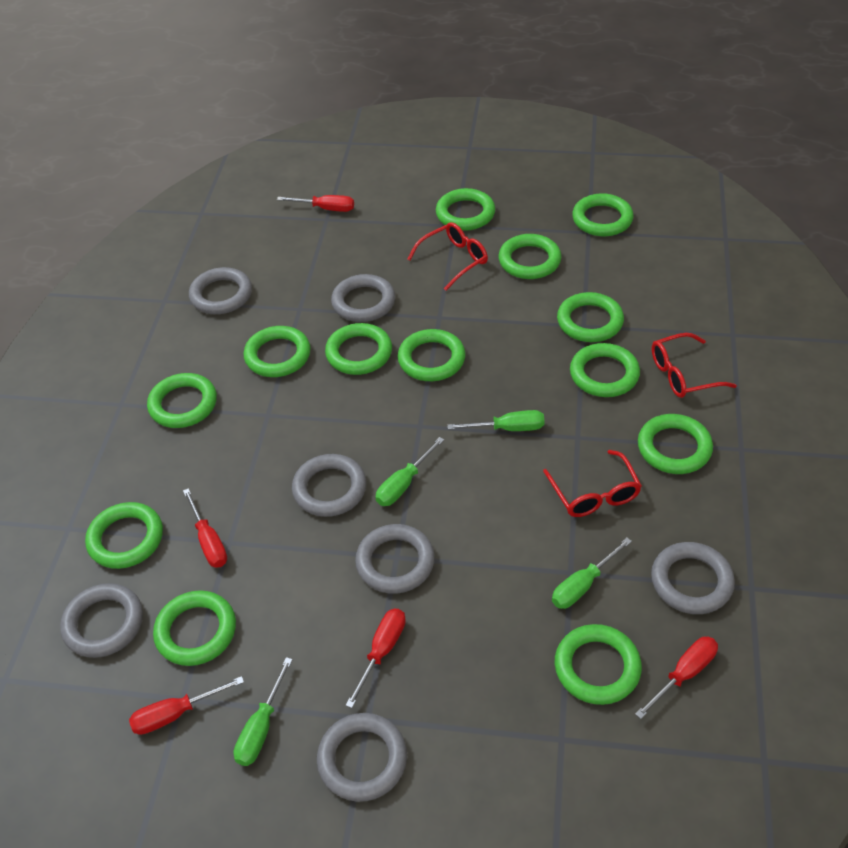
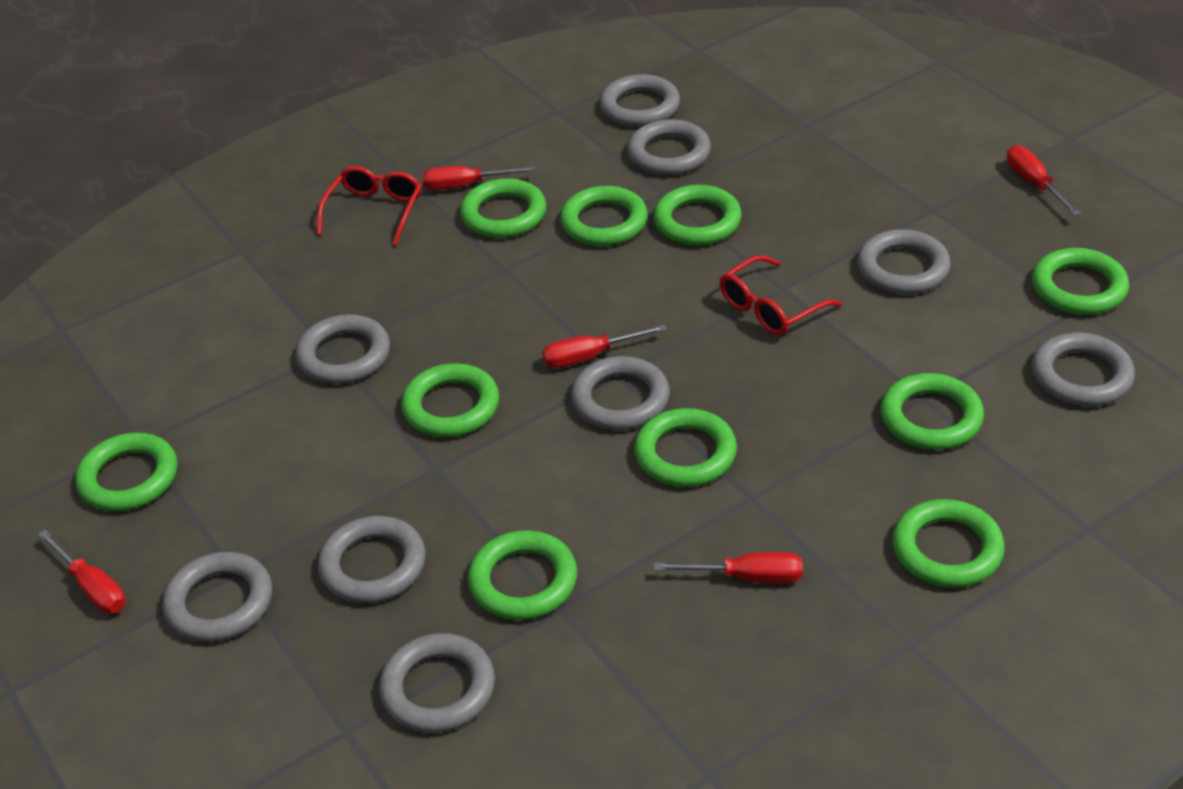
green ring: [85,502,163,569] [147,373,217,428] [153,590,236,666] [244,326,311,377] [325,323,392,375] [398,329,465,381] [436,188,495,231] [499,234,561,279] [555,624,642,705] [557,292,624,342] [570,343,640,397] [572,193,634,236] [638,414,713,474] = 13 -> [75,433,177,511] [401,363,499,437] [460,178,546,238] [468,530,577,620] [560,186,648,246] [634,408,737,487] [653,185,742,245] [881,373,984,450] [893,499,1005,588] [1032,248,1129,315] = 10
green screwdriver: [233,657,293,766] [376,437,444,506] [448,410,545,431] [552,538,632,609] = 4 -> none = 0
grey ring: [60,583,143,658] [189,267,252,314] [292,454,366,517] [317,713,407,802] [331,274,395,322] [355,524,435,594] [651,542,735,614] = 7 -> [163,552,272,642] [296,314,390,384] [318,516,425,603] [379,633,495,733] [571,356,670,430] [600,74,680,127] [627,119,711,175] [857,229,951,294] [1032,332,1135,406] = 9
red glasses: [408,222,488,291] [543,450,642,517] [652,333,737,398] = 3 -> [317,166,421,245] [720,255,842,336] = 2

